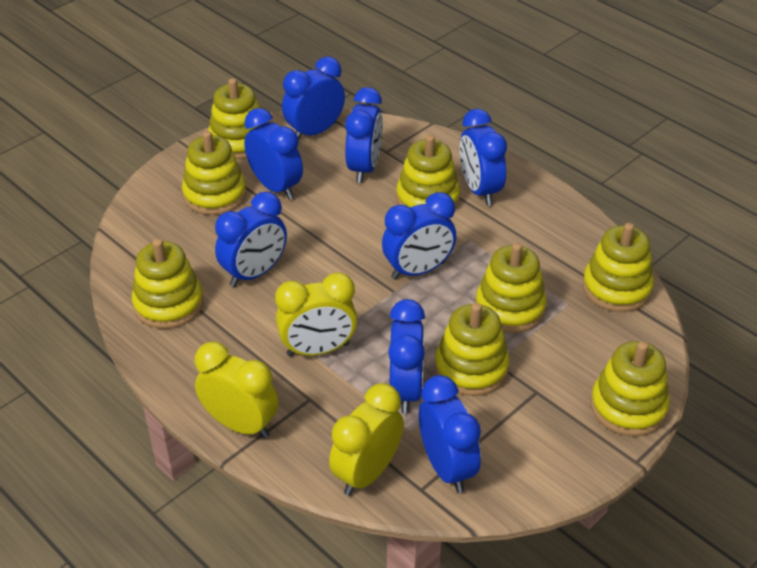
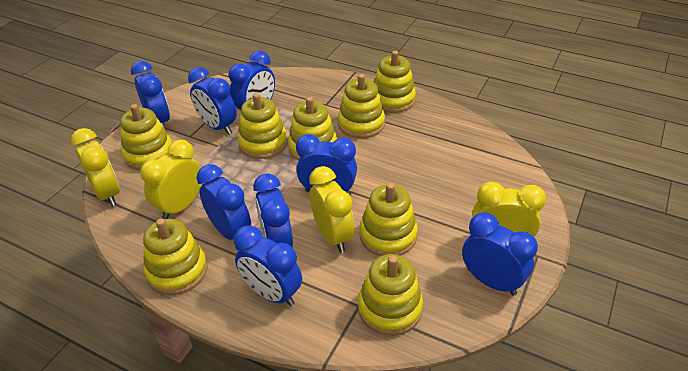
yellow clock: [194,342,279,438] [275,272,357,357] [329,383,404,496] = 3 -> [71,128,120,207] [140,139,201,219] [309,166,354,253] [473,182,546,237] = 4

